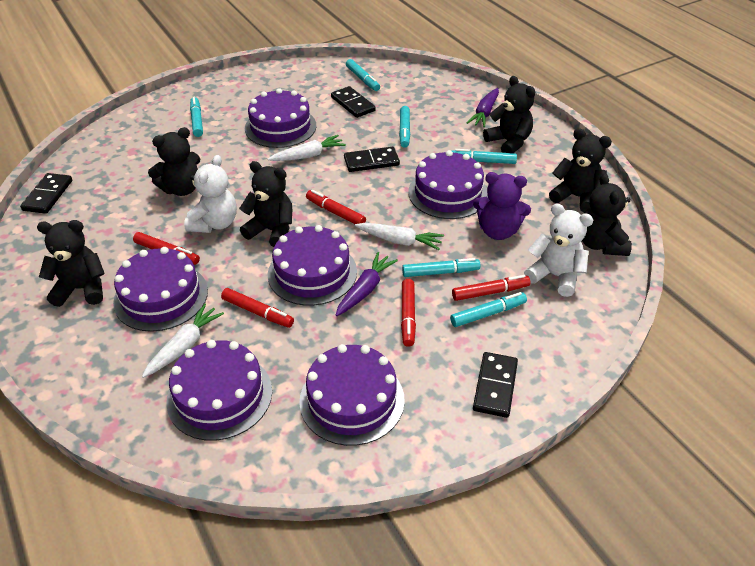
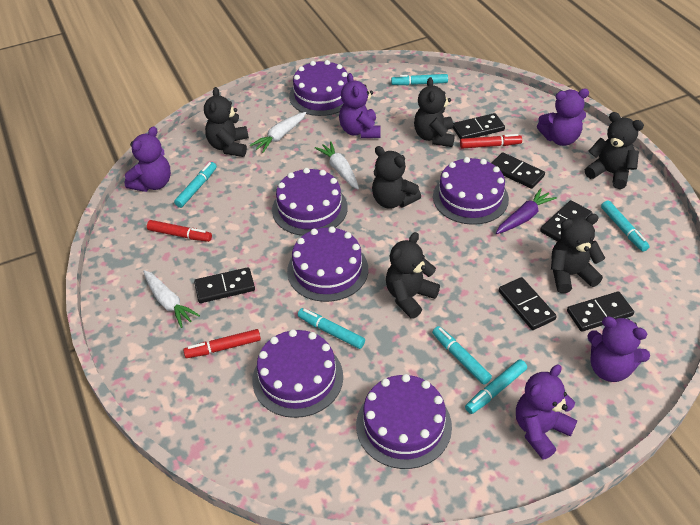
black domino: [20,173,72,214] [331,86,376,118] [344,147,400,172] [473,352,518,418] = 4 -> [194,267,255,303] [453,113,505,139] [492,152,545,189] [499,277,557,330] [540,200,592,242] [567,291,634,332] = 6
purple carrot: [336,252,398,316] [467,88,499,127] = 2 -> [496,188,557,234] = 1
purple teddy bear: [473,172,531,240] = 1 -> [125,126,171,192] [339,73,381,138] [516,364,577,460] [537,89,589,146] [587,316,650,382] = 5
red marker: [133,232,200,265] [221,288,294,328] [306,190,366,224] [401,279,416,347] [452,275,530,301] = 5 -> [147,220,212,242] [183,329,261,358] [460,134,522,149] = 3
white teddy bear: [184,155,237,233] [524,203,593,297] = 2 -> none = 0

